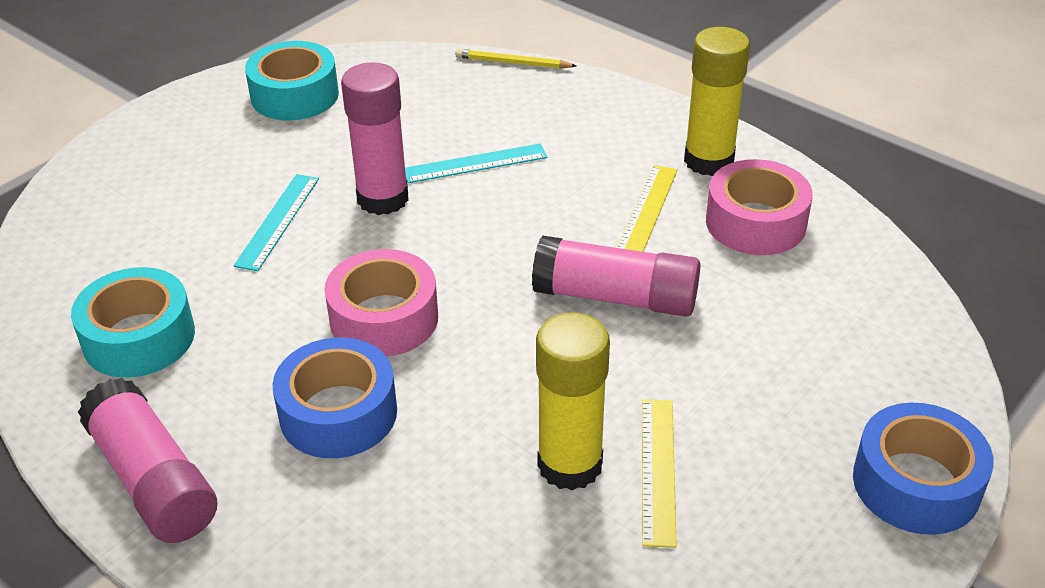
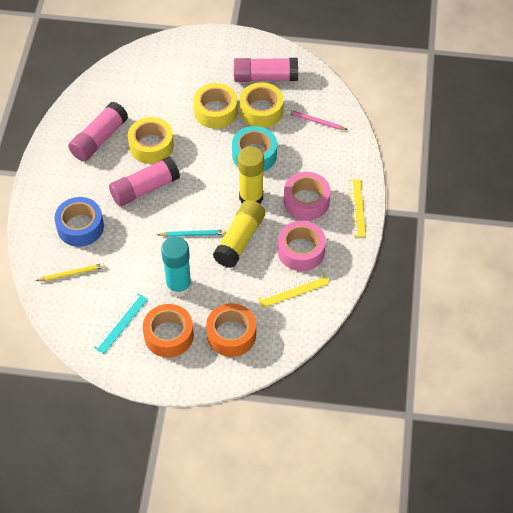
blue tape: [273,338,397,458] [853,403,994,535] = 2 -> [54,197,104,247] = 1
orange tape: none = 0 -> [143,304,194,358] [206,303,256,357] = 2
pink pencil: none = 0 -> [287,110,348,130] = 1
turquoise glue stick: none = 0 -> [161,237,192,297] = 1
turquoise pencil: none = 0 -> [157,230,226,237] = 1
turquoise ruler: [234,174,319,271] [405,143,548,183] = 2 -> [94,293,148,354] = 1
turquoise tape: [71,267,195,378] [245,41,339,120] = 2 -> [232,126,277,172] = 1
yellow tape: none = 0 -> [128,117,174,164] [193,83,238,129] [240,82,284,128] = 3

